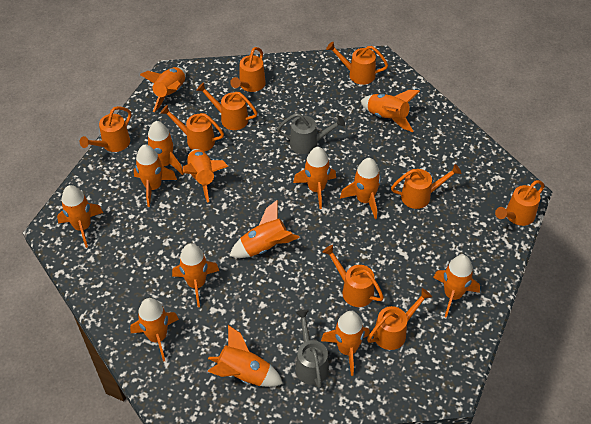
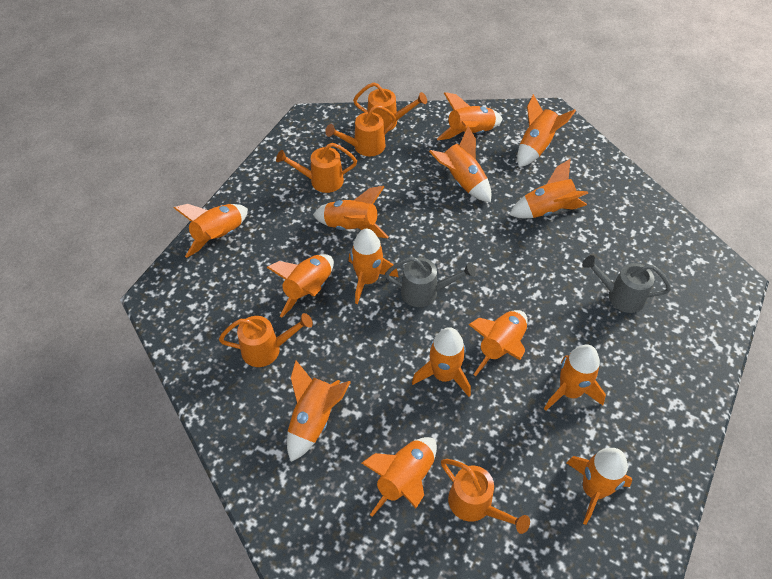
orange watering can: [80,106,131,152] [160,105,224,152] [196,82,258,130] [230,47,266,92] [323,245,384,307] [326,42,388,85] [367,288,432,350] [391,164,461,209] [495,180,544,226] = 9 -> [219,313,313,367] [276,143,357,193] [325,105,397,156] [353,82,427,131] [441,459,530,534] = 5

